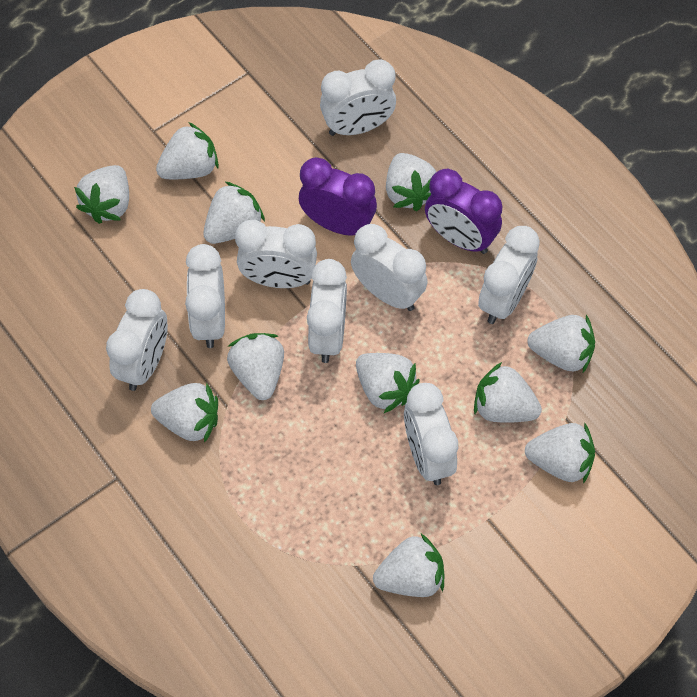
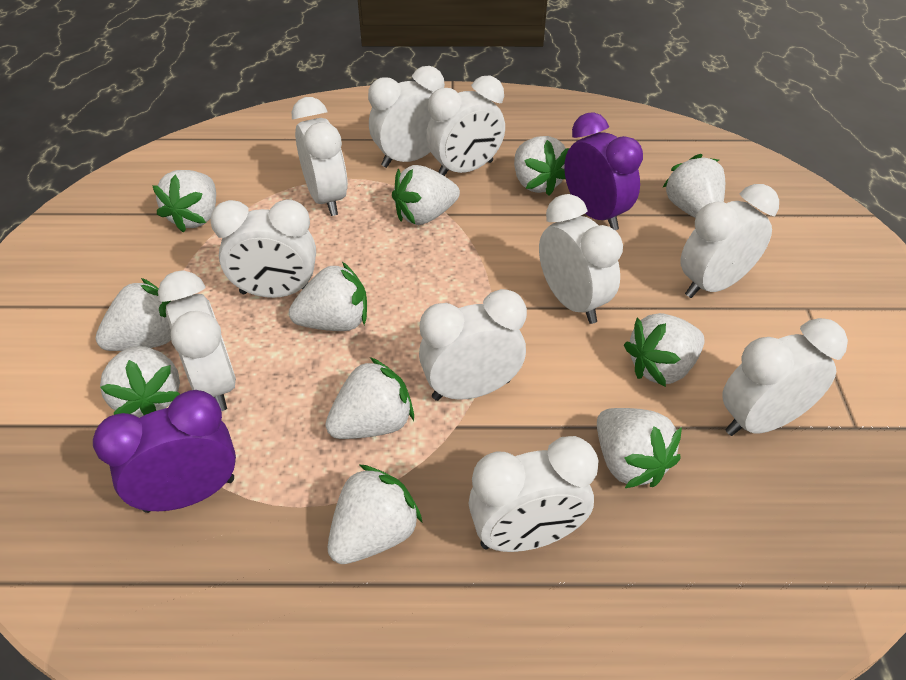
white clock: [106,289,168,391] [185,244,225,348] [235,220,317,288] [307,259,347,363] [320,59,396,136] [351,224,428,311] [404,383,458,485] [478,226,540,324] = 8 -> [158,270,236,411] [210,200,316,298] [292,97,348,216] [368,66,445,168] [419,289,527,401] [426,75,505,176] [469,436,599,552] [539,194,623,324] [680,184,779,298] [722,318,848,436] = 10

